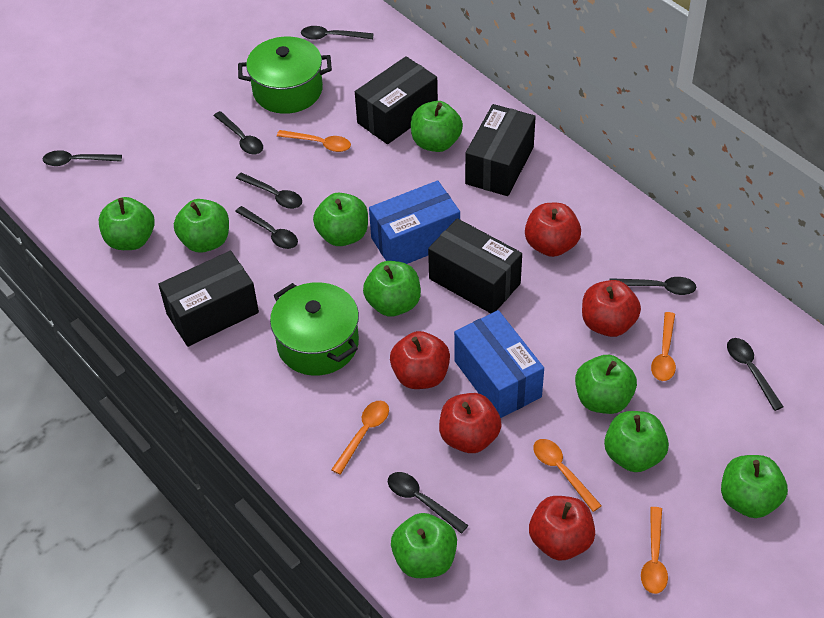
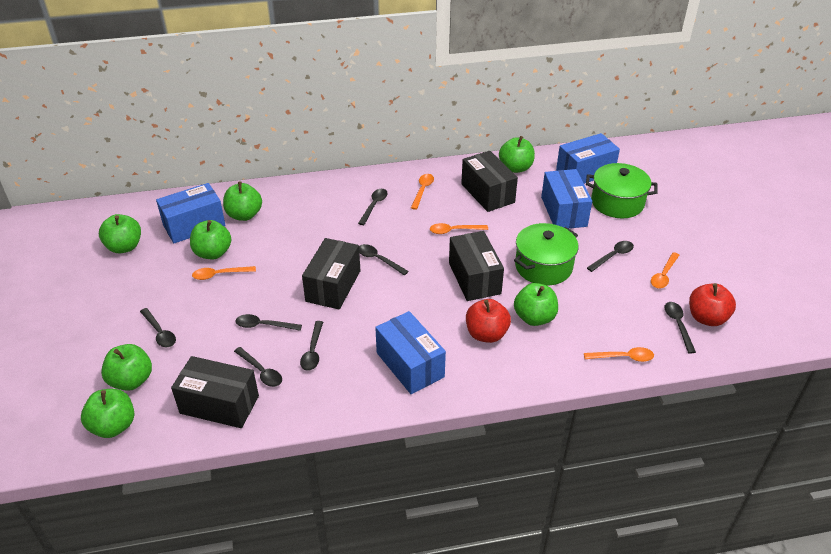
blue box: [369,180,460,264] [454,310,544,418] = 2 -> [156,183,226,244] [375,311,446,394] [541,169,592,229] [556,133,620,184] = 4
green apple: [99,197,155,250] [174,199,229,253] [313,193,368,246] [363,261,421,317] [391,513,457,578] [411,101,463,152] [575,355,637,414] [604,411,669,472] [721,455,788,518] = 9 -> [81,389,134,438] [99,214,141,253] [101,344,152,391] [190,220,231,259] [223,182,262,221] [499,136,535,173] [514,283,558,326] = 7
red apple: [390,331,450,389] [439,393,502,453] [525,203,581,257] [529,496,595,560] [582,280,641,337] = 5 -> [466,299,511,343] [689,283,736,326] = 2

